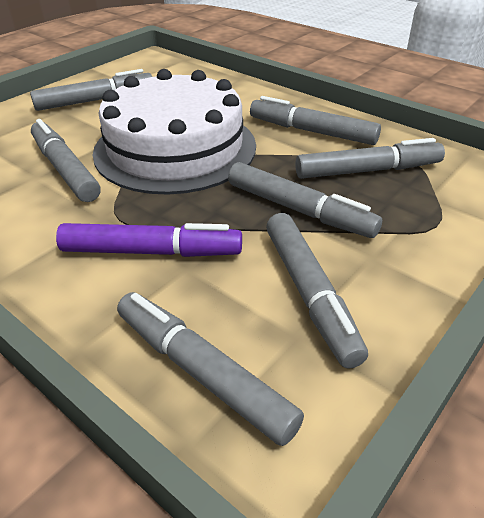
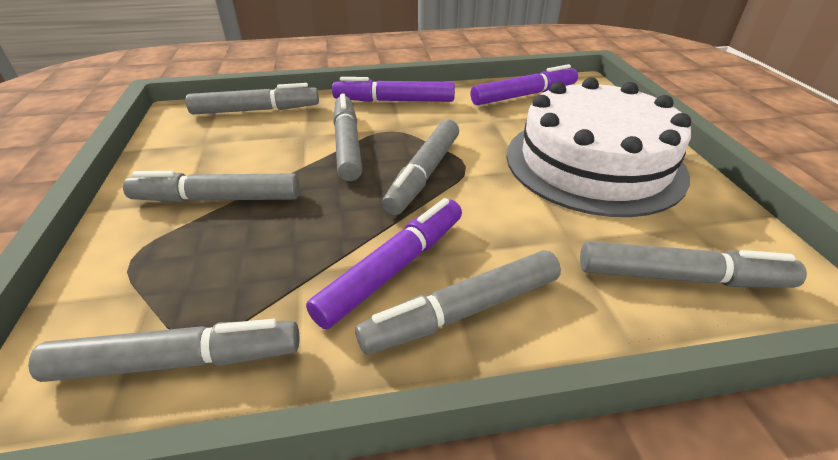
purple marker: [56,223,242,257] = 1 -> [306,198,462,329] [332,77,455,102] [470,64,578,105] = 3

